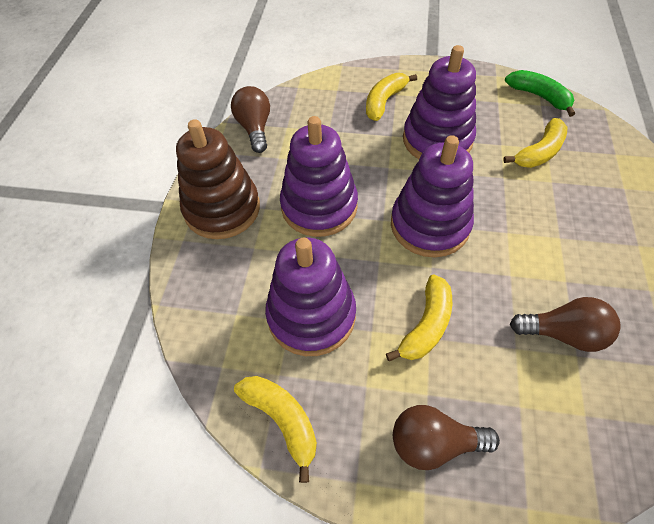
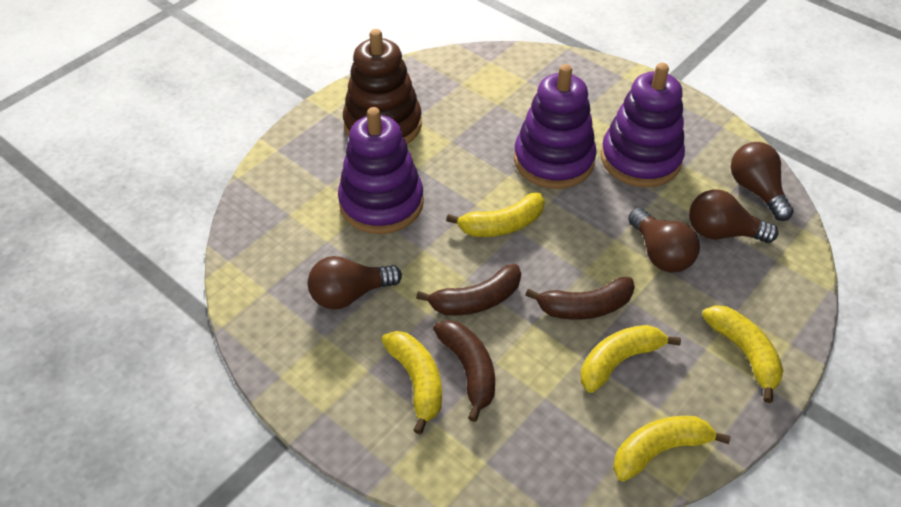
brown banana: none = 0 -> [416,264,521,316] [433,320,495,422] [525,277,635,320] = 3
brown light bulb: [231,86,270,153] [393,405,500,470] [510,297,621,352] = 3 -> [308,256,402,310] [628,208,700,273] [689,190,778,243] [731,142,794,221] = 4
green banana: [505,70,575,117] = 1 -> none = 0
purple stacking toy: [265,237,356,356] [280,116,358,237] [391,135,474,257] [403,45,476,159] = 4 -> [338,107,424,234] [514,64,597,189] [601,63,685,187] = 3
yellow banana: [234,376,317,483] [366,73,417,121] [386,274,452,361] [503,118,567,168] = 4 -> [382,331,442,434] [446,192,545,237] [581,325,681,393] [613,416,730,482] [702,305,784,403] = 5

